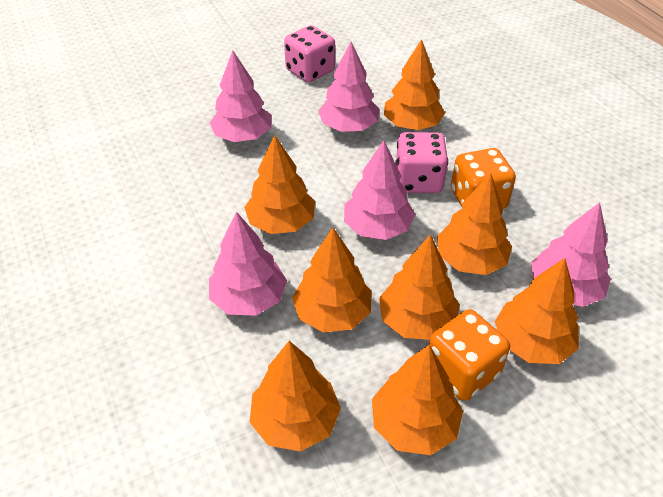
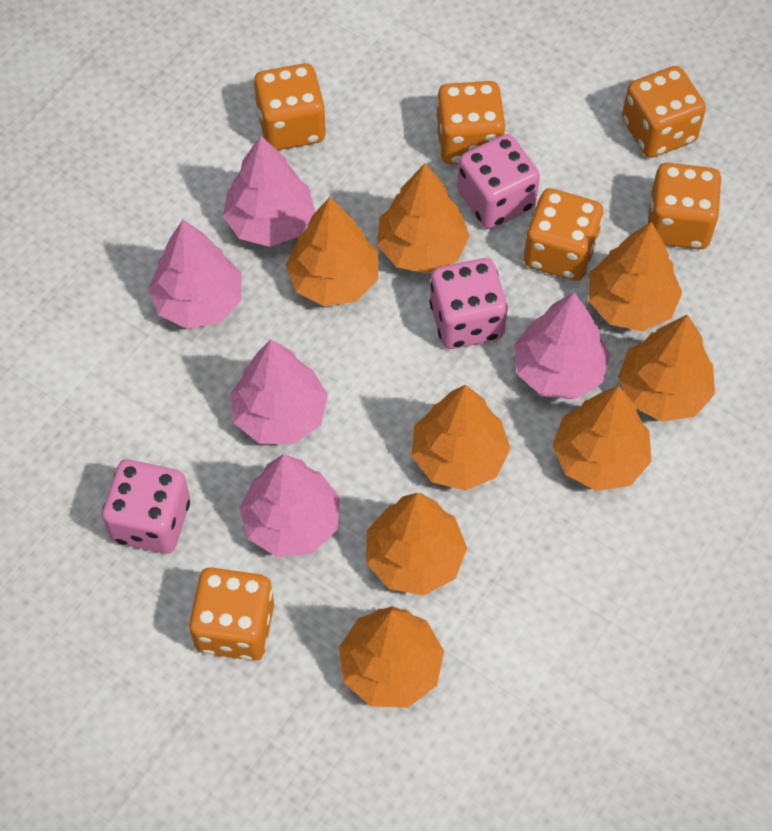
orange dice: [429,309,510,401] [451,148,516,208] = 2 -> [189,568,274,661] [254,63,326,150] [436,81,505,165] [524,188,603,281] [622,66,706,158] [648,163,722,249] = 6
pink dice: [284,25,335,83] [395,132,448,193] = 2 -> [102,459,190,554] [429,258,508,349] [457,134,540,229] = 3

